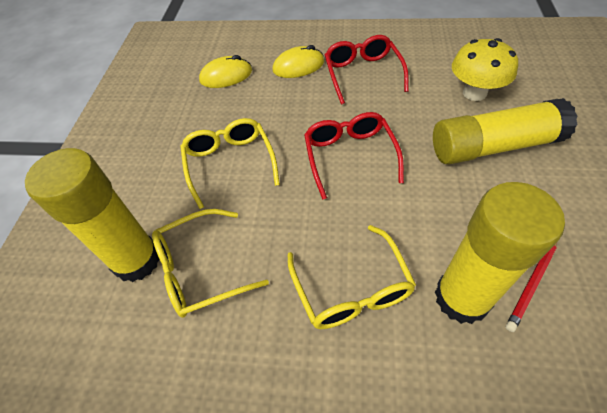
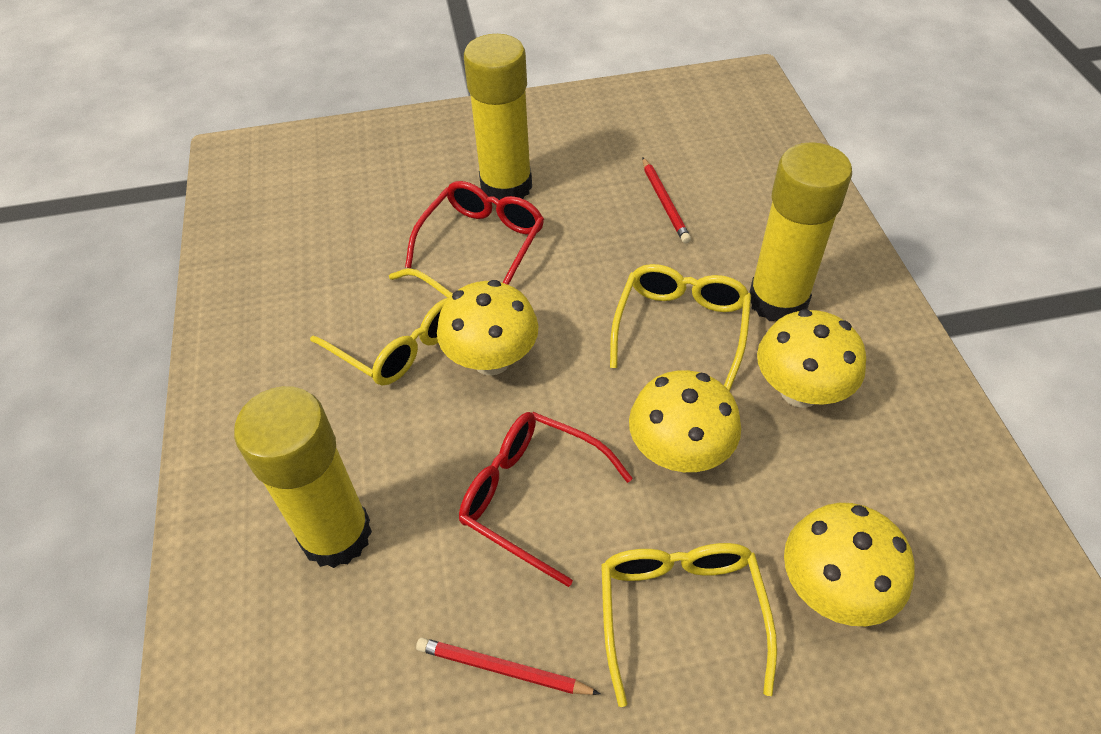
red pencil: [506,243,557,332] = 1 -> [416,638,601,695] [642,157,691,244] = 2
yellow mouse: [199,55,252,88] [272,45,324,78] = 2 -> none = 0
yellow mushroom: [452,38,518,101] = 1 -> [437,280,538,375] [629,370,741,472] [757,309,866,408] [784,503,915,626] = 4

